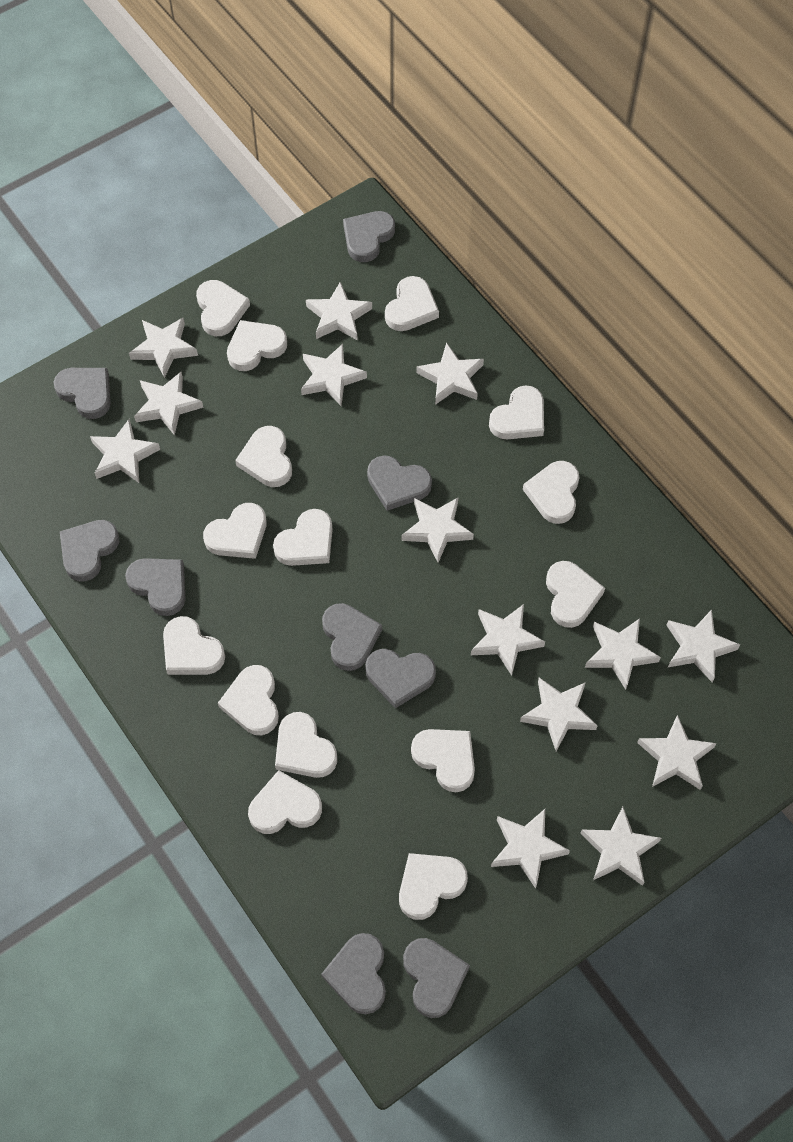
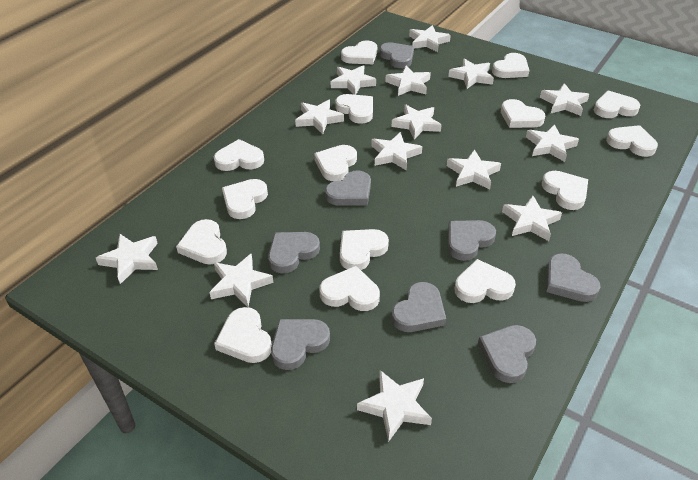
grey heart: [53,368,111,419] [60,520,119,582] [125,558,186,616] [321,933,386,1014] [322,603,382,671] [343,211,395,262] [365,649,436,708] [367,455,432,511] [403,938,470,1018] = 9 -> [268,232,320,273] [271,319,330,370] [325,170,371,206] [380,43,414,68] [392,282,446,332] [448,220,496,261] [478,325,536,383] [546,254,601,302] = 8

